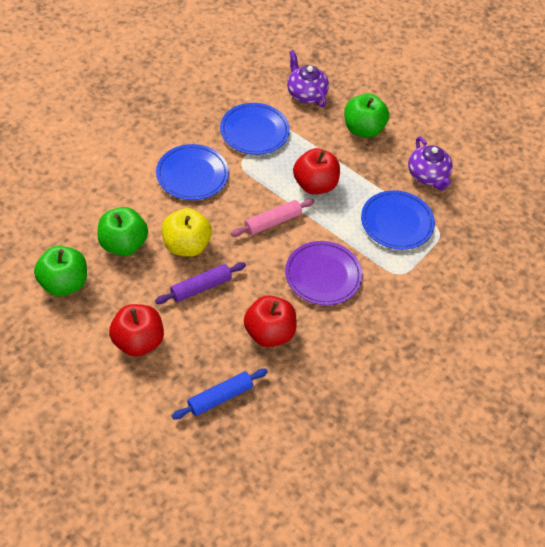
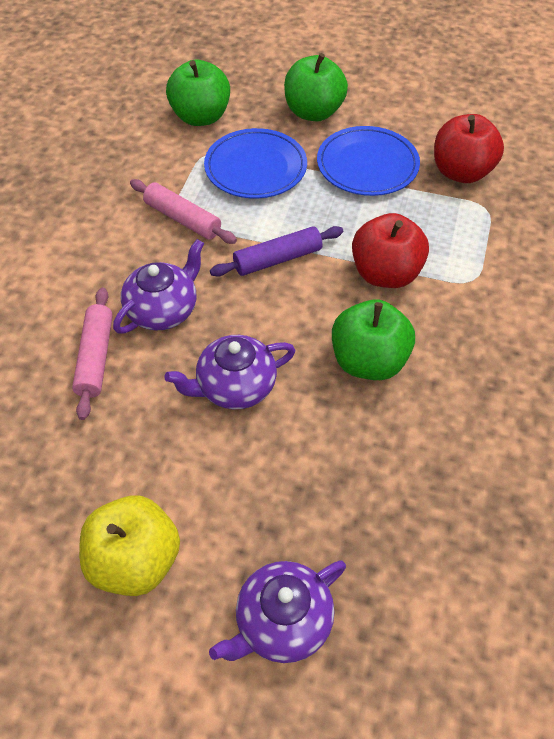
blue plate: [156,144,229,200] [220,103,290,155] [361,190,435,250] = 3 -> [204,128,307,198] [317,126,420,196] = 2
blue rolling pin: [172,368,268,419] = 1 -> none = 0
pink rolling pin: [231,199,315,237] = 1 -> [72,287,113,420] [130,179,237,244] = 2
purple plate: [285,241,363,305] = 1 -> none = 0
purple teapot: [287,50,329,107] [408,136,453,191] = 2 -> [113,239,204,334] [164,335,296,409] [209,560,346,663] = 3
red apple: [109,304,164,357] [244,295,296,347] [293,148,340,194] = 3 -> [352,213,429,288] [434,114,504,183] = 2

